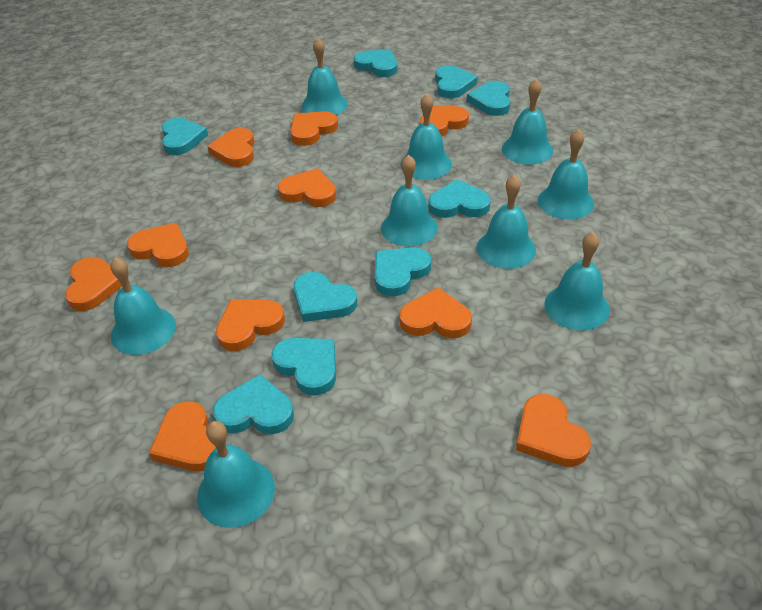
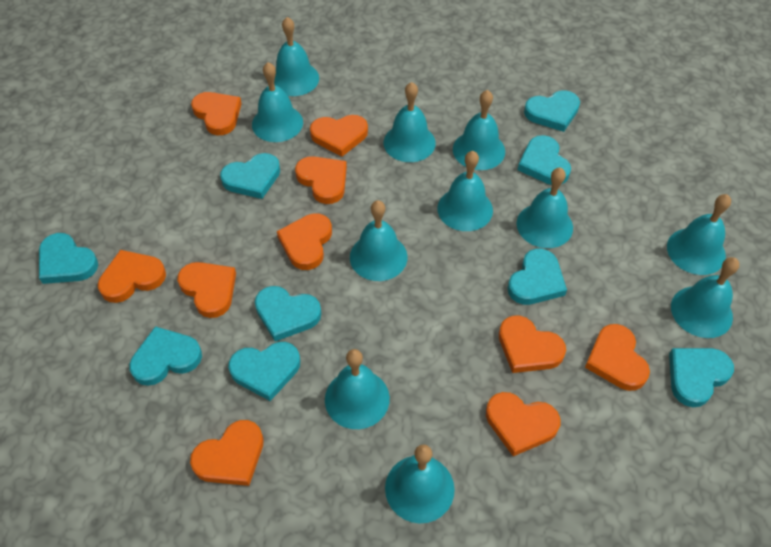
turquoise bell: [111,257,176,355] [197,421,275,528] [302,38,348,115] [381,154,438,246] [401,94,452,180] [477,174,536,269] [502,79,553,165] [538,129,594,219] [545,232,610,330] = 9 -> [252,62,303,142] [274,17,319,96] [325,349,390,429] [350,200,407,281] [384,82,436,162] [385,444,455,523] [437,151,493,231] [453,90,505,170] [517,167,573,248] [667,194,731,275] [671,257,739,338] = 11

